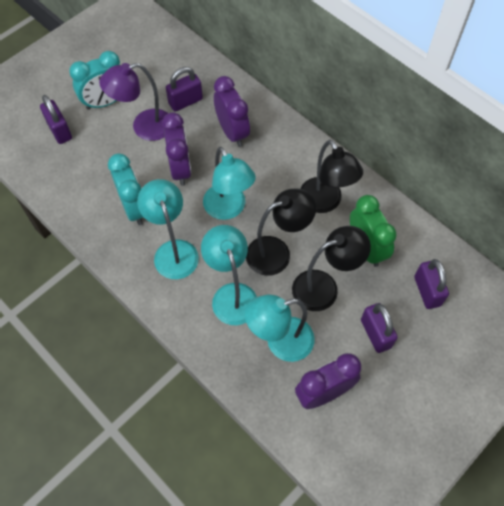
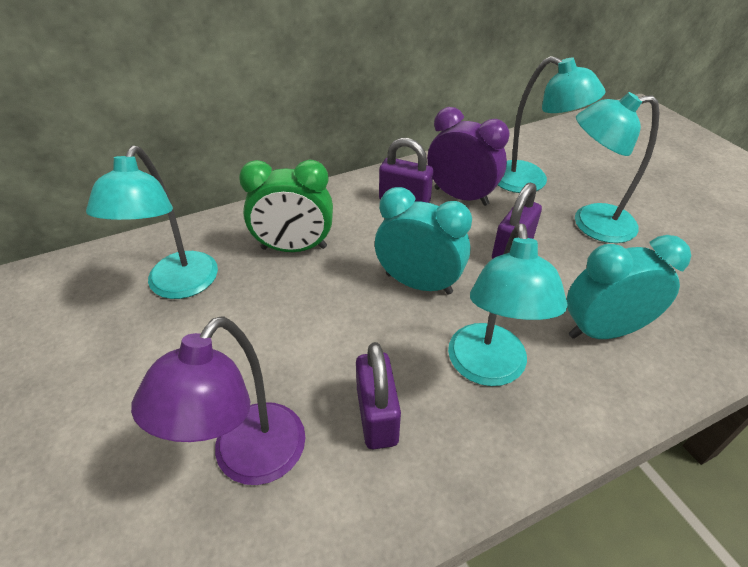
black lamp: [246,189,316,276] [292,226,371,311] [300,140,363,213] = 3 -> none = 0
purple clock: [162,112,191,186] [214,76,250,147] [295,353,361,409] = 3 -> [427,107,510,206] = 1
purple padlock: [40,95,72,144] [166,67,203,112] [361,303,398,353] [414,259,449,309] = 4 -> [356,342,401,449] [379,138,433,203] [492,182,542,259] = 3

